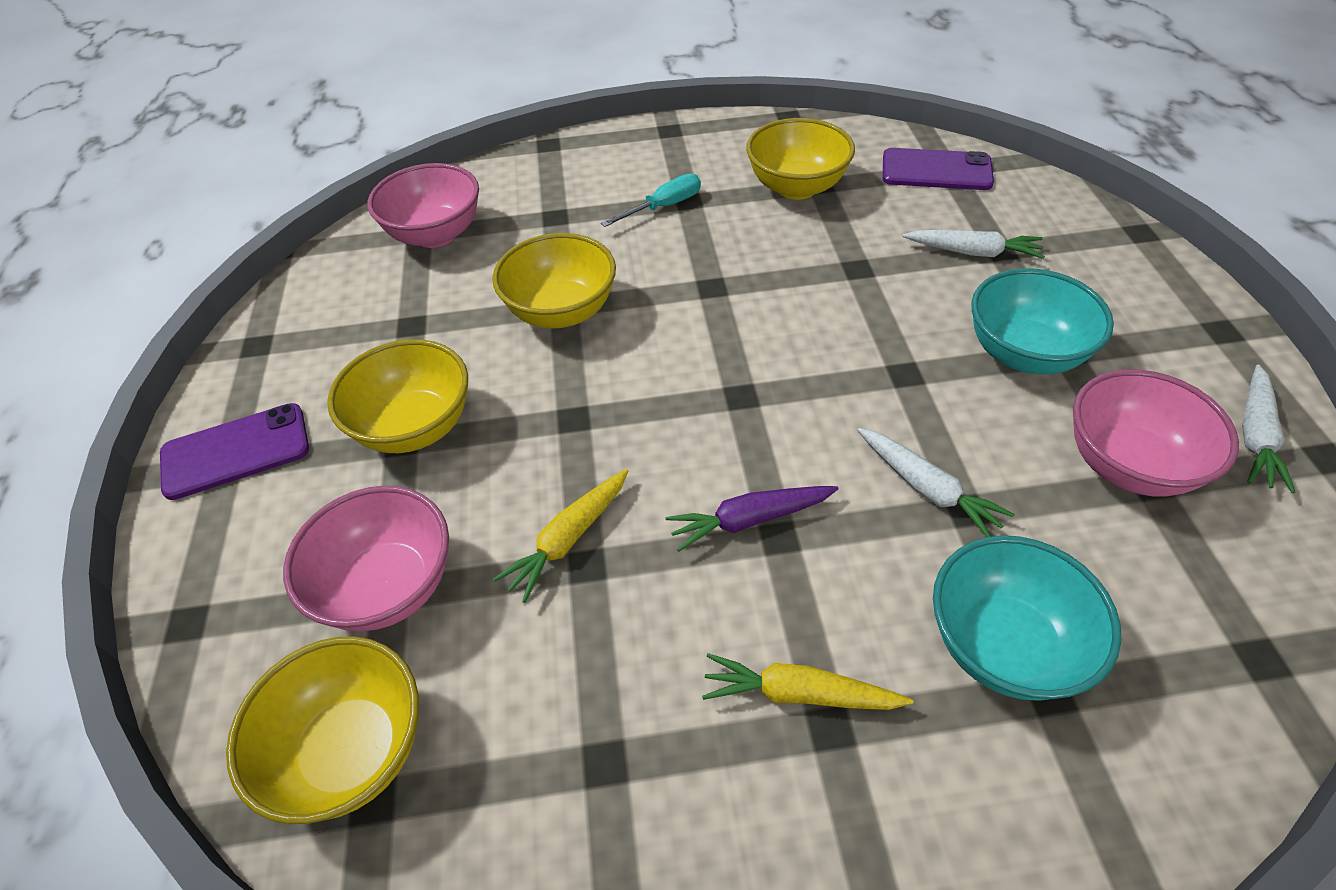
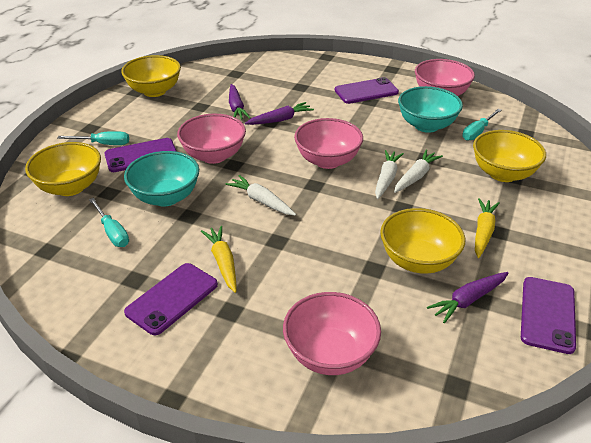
pink bowl: [283,486,449,632] [367,163,479,248] [1073,370,1239,497] = 3 -> [177,114,246,164] [283,292,381,375] [294,118,363,169] [415,59,475,96] = 4
purple carrot: [666,486,838,552] = 1 -> [229,84,250,119] [245,102,314,125] [427,272,508,323] = 3
purple phone: [160,403,309,500] [883,148,994,190] = 2 -> [104,138,177,172] [124,263,218,335] [335,77,399,104] [521,277,576,354] = 4
turquoise screwdriver: [601,173,701,227] = 1 -> [57,131,129,145] [89,198,129,247] [462,109,502,141] = 3

